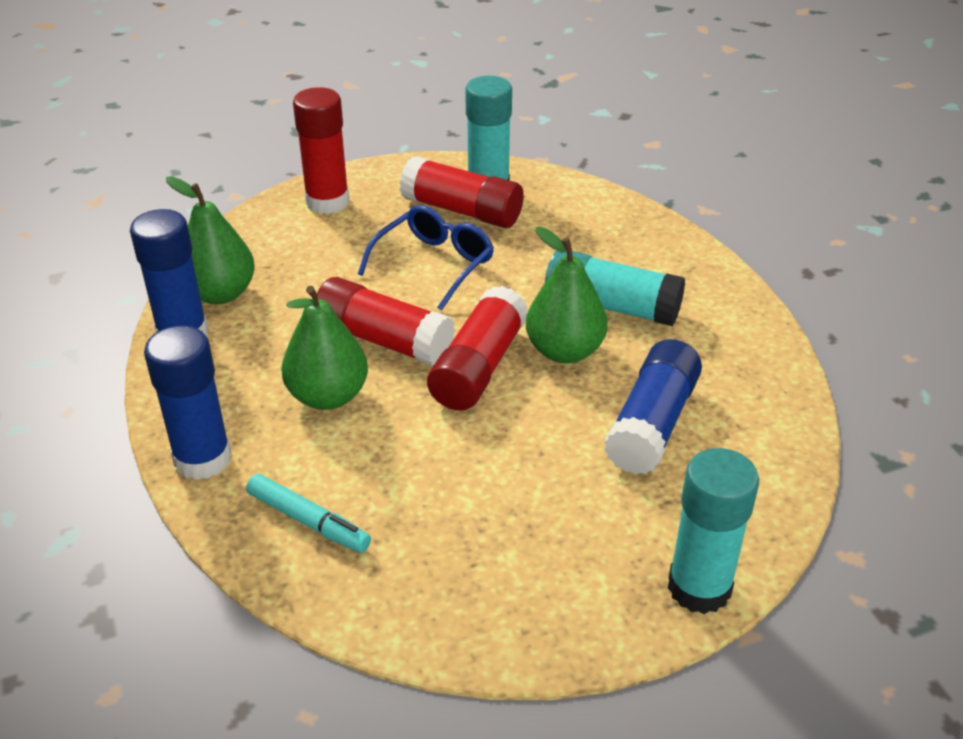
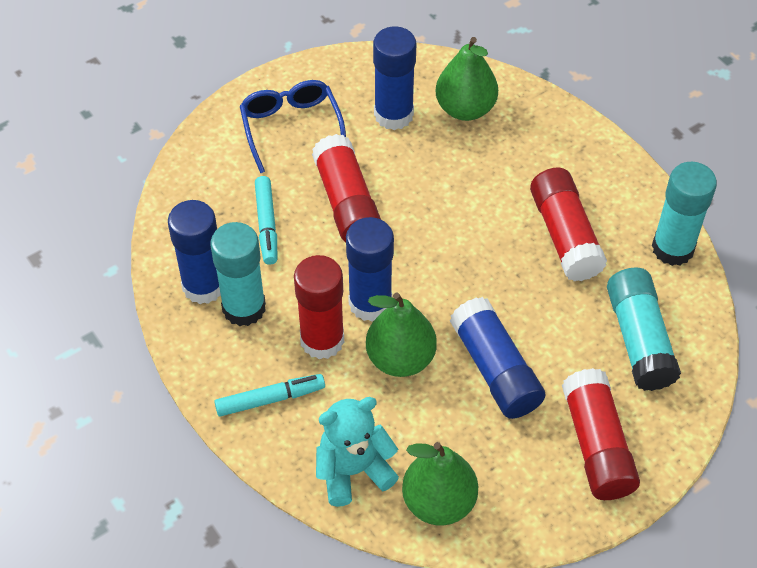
blue glue stick: [130,209,209,337] [144,325,231,480] [604,339,702,474] = 3 -> [168,200,221,304] [346,217,394,322] [373,26,416,130] [450,297,545,419] = 4
turquoise marker: [246,474,371,553] = 1 -> [214,374,325,417] [255,176,277,265] = 2
turquoise teddy bear: none = 0 -> [316,397,399,507] = 1

